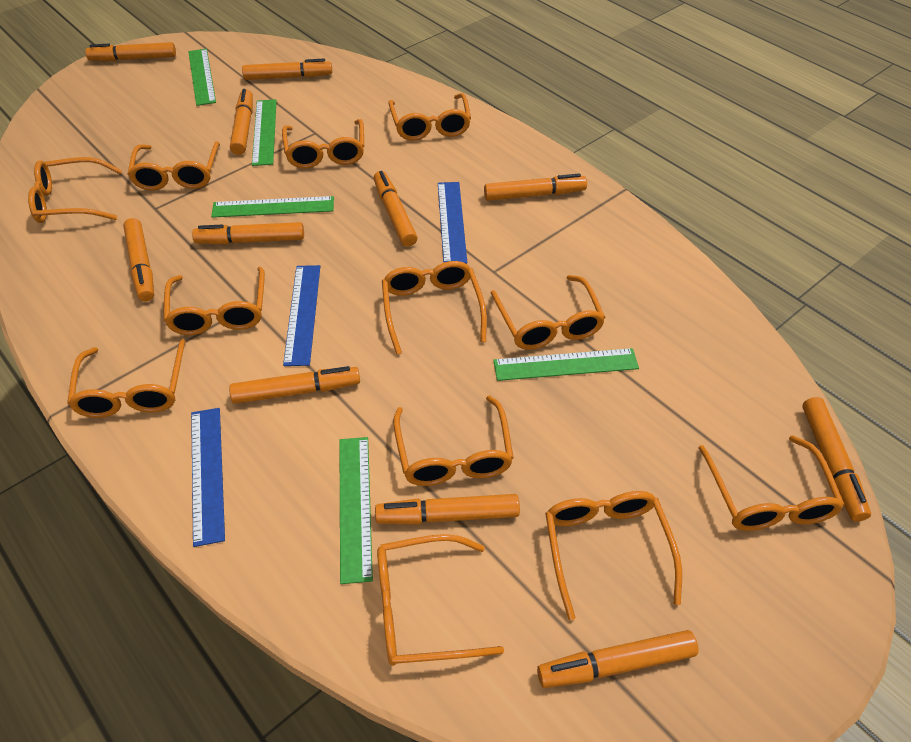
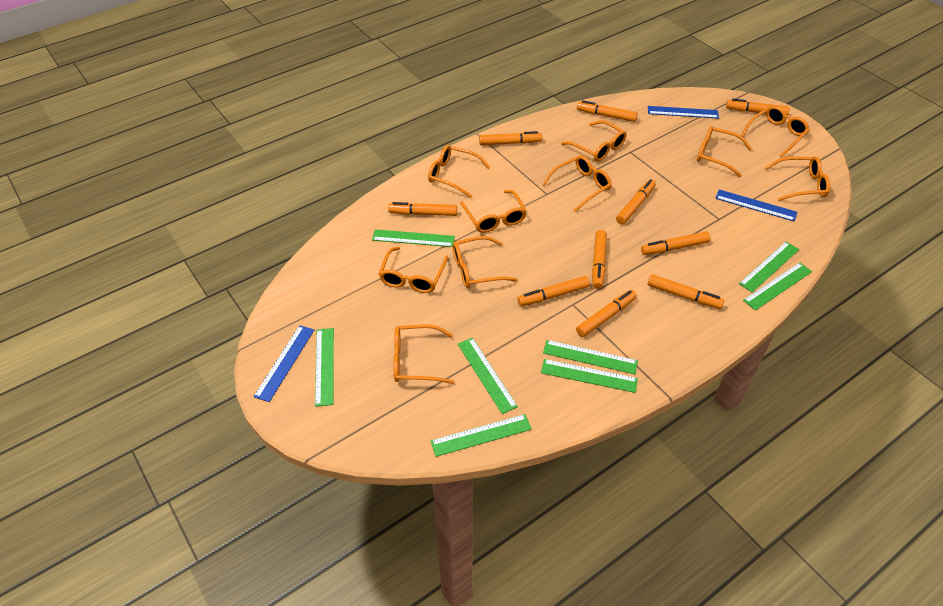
green ruler: [188,49,216,106] [211,196,334,218] [252,99,277,166] [339,437,373,584] [493,348,639,381] = 5 -> [315,328,334,407] [372,229,455,247] [431,414,532,457] [458,338,518,414] [541,359,638,393] [543,340,638,374] [739,242,799,292] [743,262,812,311] = 8
orange glasses: [28,157,122,223] [67,339,185,418] [127,141,220,191] [164,267,265,335] [282,119,364,168] [377,534,504,666] [382,261,487,355] [389,93,471,141] [393,396,514,486] [491,275,606,350] [545,491,682,620] [699,435,845,531] = 12 -> [379,247,448,293] [394,324,455,384] [428,145,491,198] [453,236,518,288] [460,190,527,233] [542,155,612,212] [561,120,627,162] [697,126,752,177] [741,106,810,157] [765,156,830,201] = 10
orange marker: [85,42,176,61] [123,218,154,302] [192,222,304,245] [229,366,360,404] [230,89,253,155] [242,59,332,80] [373,171,417,247] [375,494,520,524] [484,174,587,201] [537,630,698,688] [802,397,871,522] = 11 -> [388,202,457,216] [479,131,542,145] [518,276,590,306] [576,290,637,337] [577,100,638,122] [592,230,607,289] [616,179,656,224] [641,231,711,255] [647,274,724,309] [726,99,790,115] = 10

